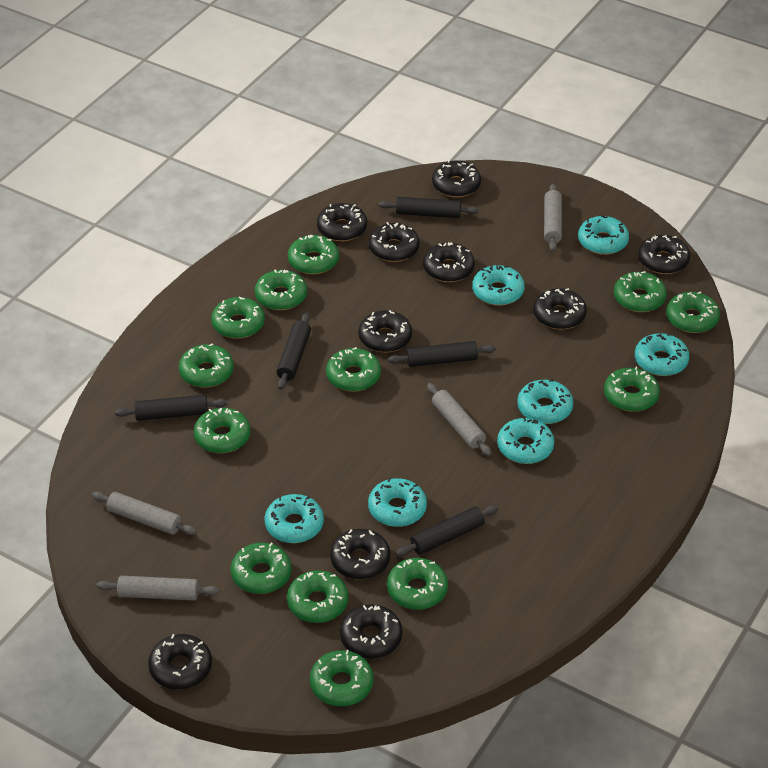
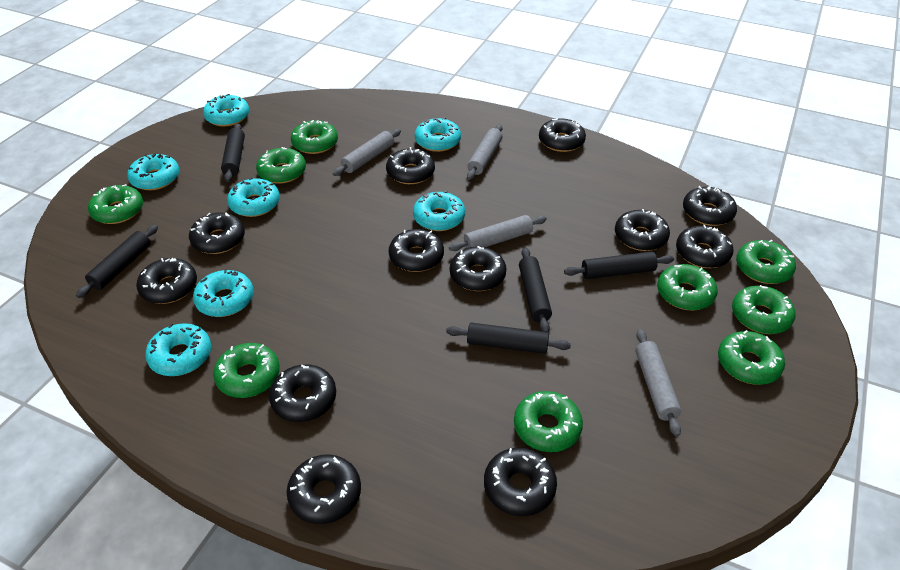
black donut: [148,634,212,689] [317,203,367,241] [330,529,390,579] [340,604,403,658] [358,310,412,352] [369,222,420,262] [423,242,475,282] [432,160,481,197] [534,288,587,330] [638,235,690,274] = 10 -> [136,258,197,304] [189,213,245,254] [269,364,336,422] [287,454,361,524] [386,147,435,184] [389,229,444,272] [450,246,506,291] [484,448,557,516] [539,119,586,152] [615,209,670,251] [676,225,734,268] [683,186,737,226] = 12
green donut: [179,343,234,388] [194,408,251,453] [211,297,265,339] [231,543,291,594] [255,269,307,310] [287,570,348,623] [288,235,339,274] [310,650,373,706] [326,347,381,392] [387,558,448,610] [604,367,660,412] [614,271,667,312] [666,291,720,333] = 13 -> [88,184,143,224] [213,343,280,398] [256,147,306,184] [291,120,338,154] [514,391,583,452] [657,264,718,311] [718,330,785,385] [732,285,795,334] [736,240,796,284] = 9

